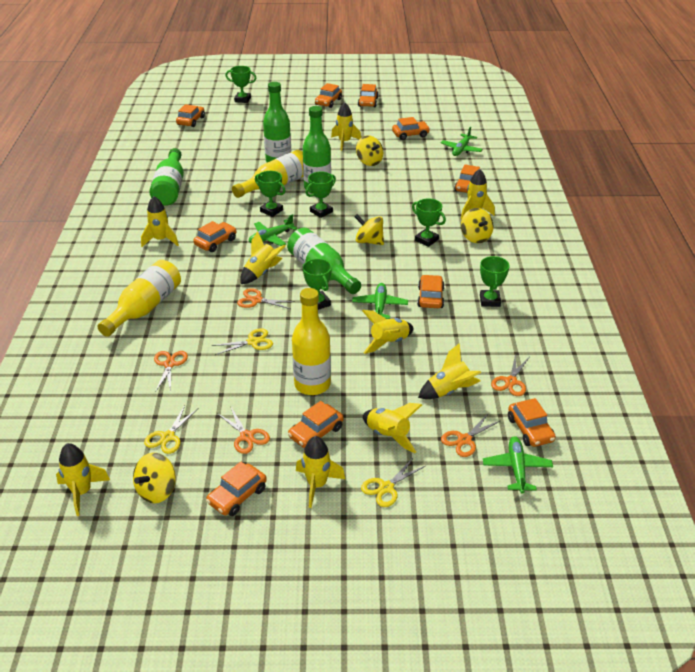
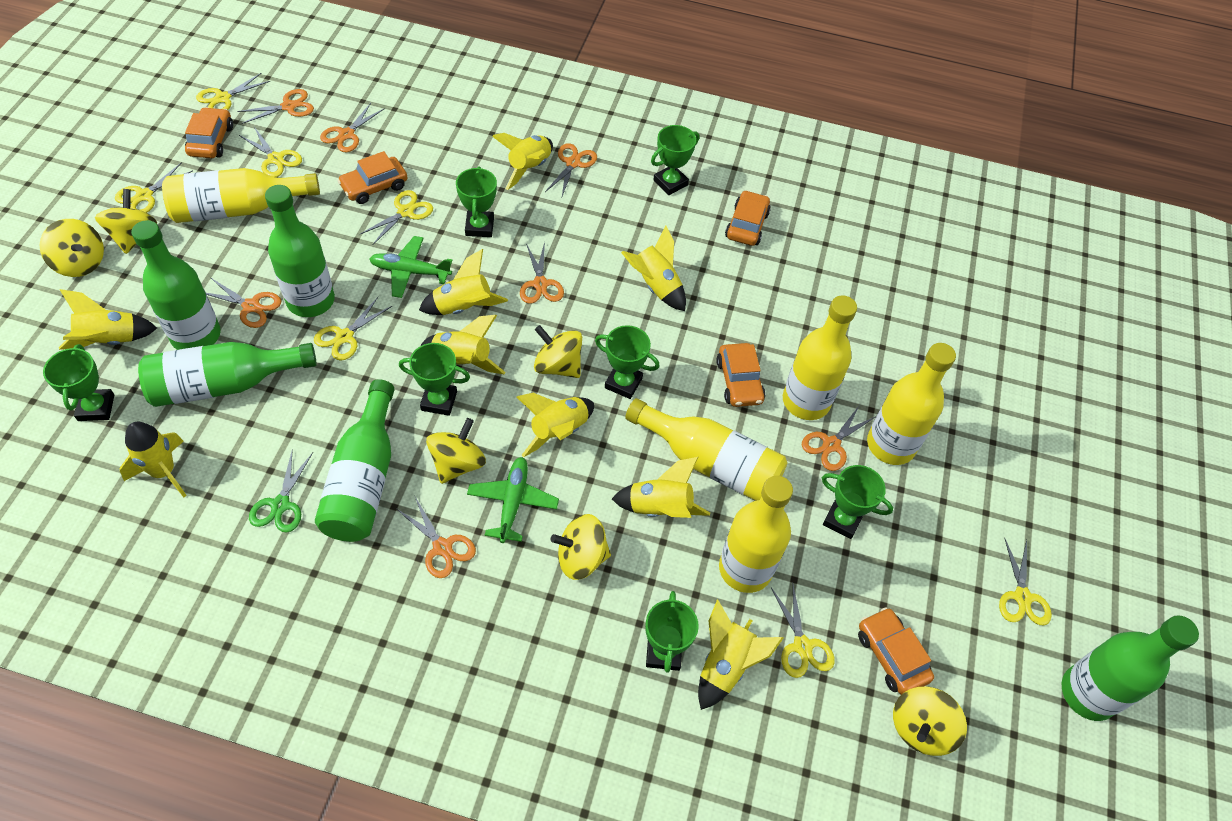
green bottle: [150,148,184,206] [263,82,291,162] [287,228,361,294] [303,106,331,193] = 4 -> [131,220,221,350] [138,342,317,407] [265,185,335,317] [315,379,395,542] [1062,615,1199,721] = 5
green plane: [249,214,297,246] [352,283,408,319] [441,127,483,156] [483,436,553,494] = 4 -> [369,236,452,298] [467,457,559,543] = 2
green scissors: none = 0 -> [249,449,313,533] = 1
green trophy: [225,66,256,103] [255,171,286,217] [303,259,332,310] [305,172,336,218] [412,198,446,247] [480,256,510,307] = 6 -> [43,344,114,421] [399,343,470,416] [456,166,497,237] [595,325,660,399] [645,591,699,673] [651,125,699,195] [822,465,893,539] = 7
orange car: [176,104,205,127] [193,221,236,252] [206,462,267,516] [288,401,344,448] [315,83,342,108] [358,84,379,107] [392,117,430,140] [417,275,444,308] [454,164,480,193] [508,398,556,447] = 10 -> [185,107,233,158] [338,151,408,204] [716,343,765,407] [725,190,771,246] [858,607,934,695] = 5
orange scissors: [154,351,188,392] [217,406,270,454] [237,288,295,309] [441,413,500,457] [491,353,529,396] = 5 -> [206,278,281,328] [237,89,314,124] [320,103,385,152] [397,495,476,578] [520,242,564,304] [545,143,597,196] [802,405,875,471] = 7
yellow bottle: [98,260,181,337] [232,150,303,198] [292,288,331,395] = 3 -> [162,168,320,223] [625,398,787,501] [719,476,793,593] [783,295,857,420] [867,343,956,465] = 5
yellow scissors: [144,405,198,454] [212,328,273,355] [361,458,425,507] = 3 -> [115,162,193,213] [196,73,270,110] [239,127,302,177] [314,297,392,360] [360,190,433,244] [771,585,835,678] [999,538,1052,625] = 7
yellow spinning top: [133,453,176,503] [355,214,384,245] [356,135,383,166] [461,208,494,243] = 4 -> [40,219,104,277] [95,189,157,254] [426,418,486,484] [534,325,582,378] [551,514,611,580] [893,686,967,756] = 6

